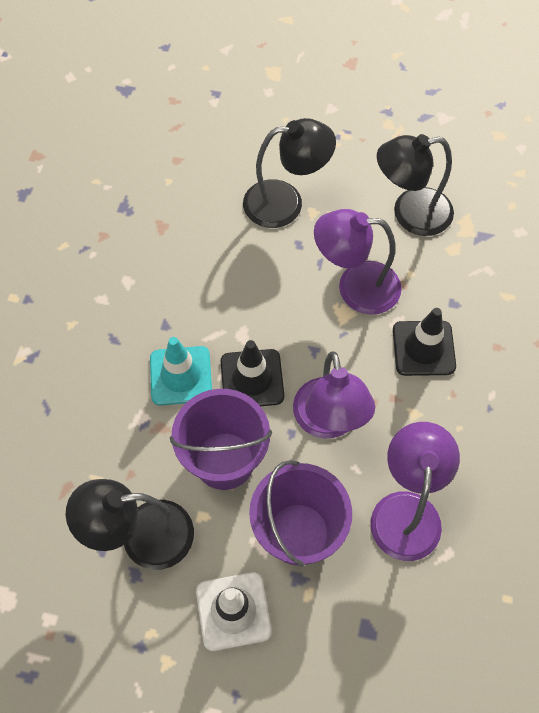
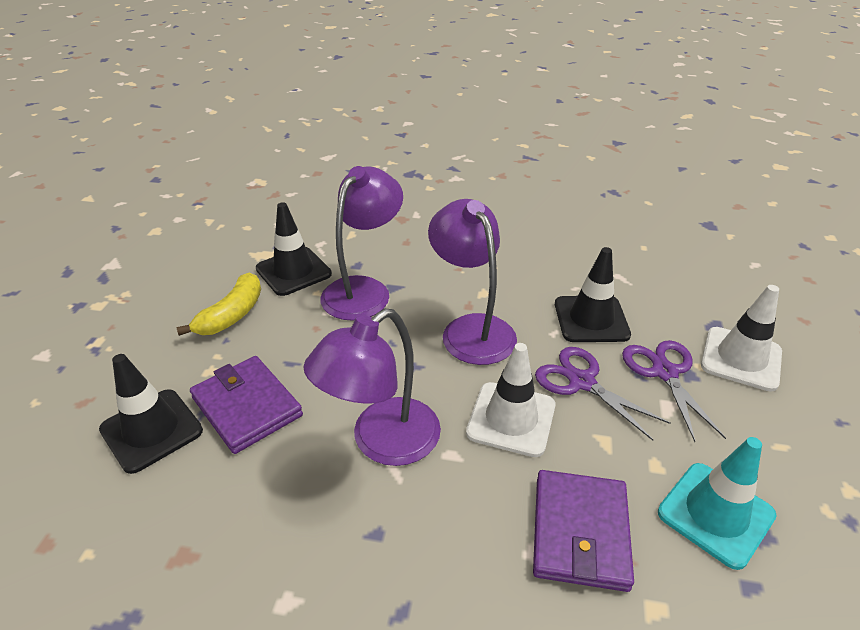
black lamp: [66,479,194,570] [243,118,336,228] [377,134,454,236] = 3 -> none = 0
black traffic cone: [221,340,284,406] [393,308,456,376] = 2 -> [99,354,203,474] [256,202,332,296] [555,247,631,342] = 3
purple bucket: [170,389,272,490] [249,460,352,567] = 2 -> none = 0
purple scissors: none = 0 -> [535,347,671,441] [622,340,726,442] = 2
purple wallet: none = 0 -> [190,356,303,454] [533,470,634,592] = 2
white traffic cone: [196,572,272,651] = 1 -> [466,343,555,457] [701,285,782,392] = 2
yellow banana: none = 0 -> [176,273,261,336] = 1

